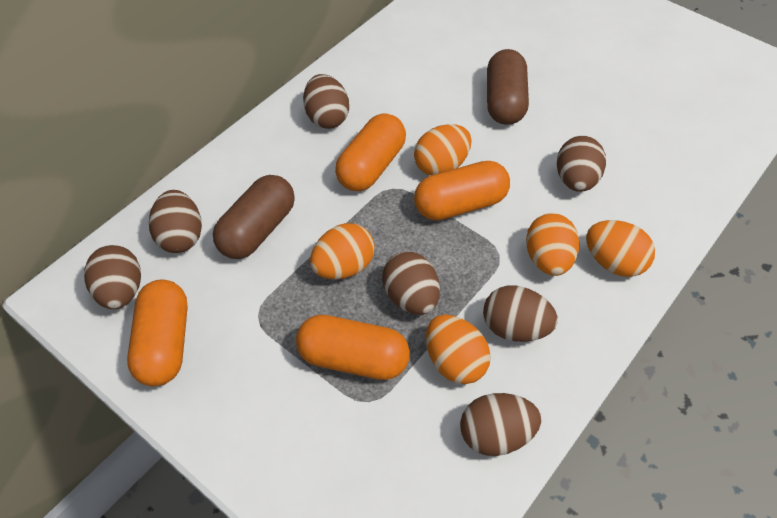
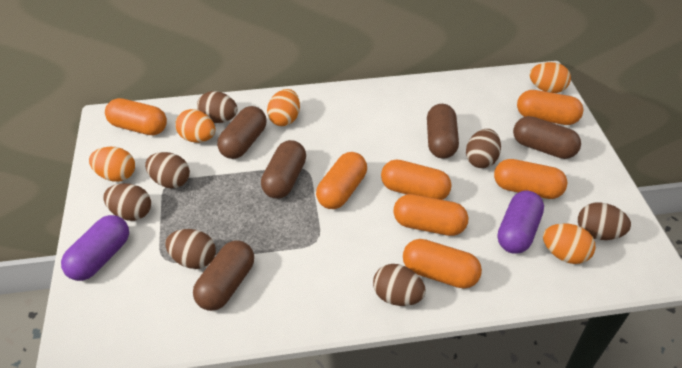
brown capsule: [213,175,295,259] [487,49,529,125] = 2 -> [193,241,254,311] [217,106,267,159] [261,140,306,199] [427,104,459,159] [513,116,581,159] = 5
orange capsule: [127,280,188,386] [296,315,410,380] [335,114,406,191] [414,161,510,221] = 4 -> [105,98,167,135] [316,152,367,209] [381,160,452,200] [393,194,468,236] [403,239,482,289] [494,159,567,199] [517,90,583,125] = 7
purple capsule: none = 0 -> [61,215,129,281] [497,191,544,254] = 2

